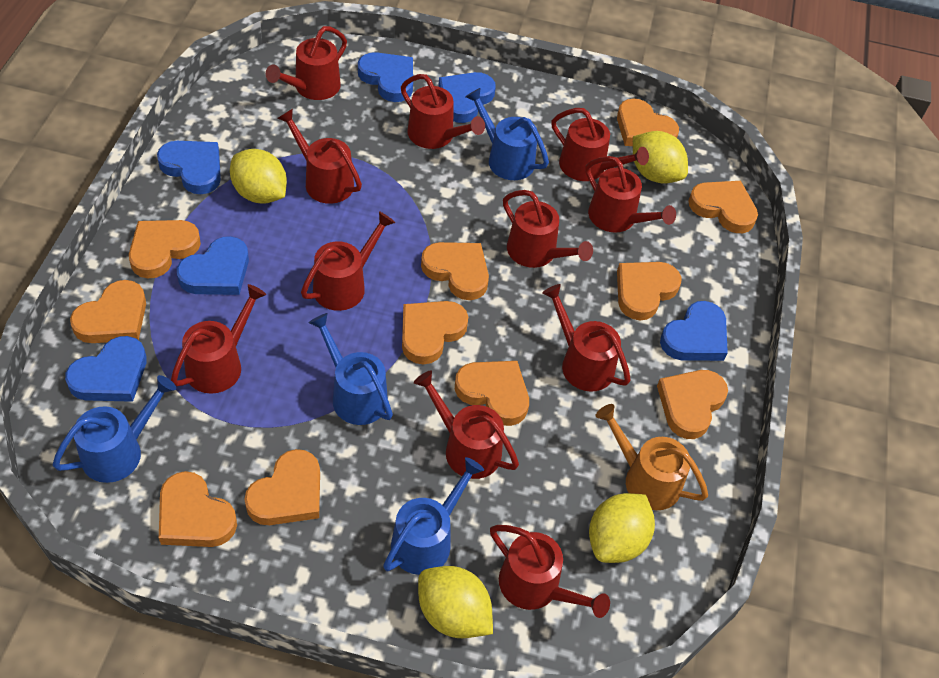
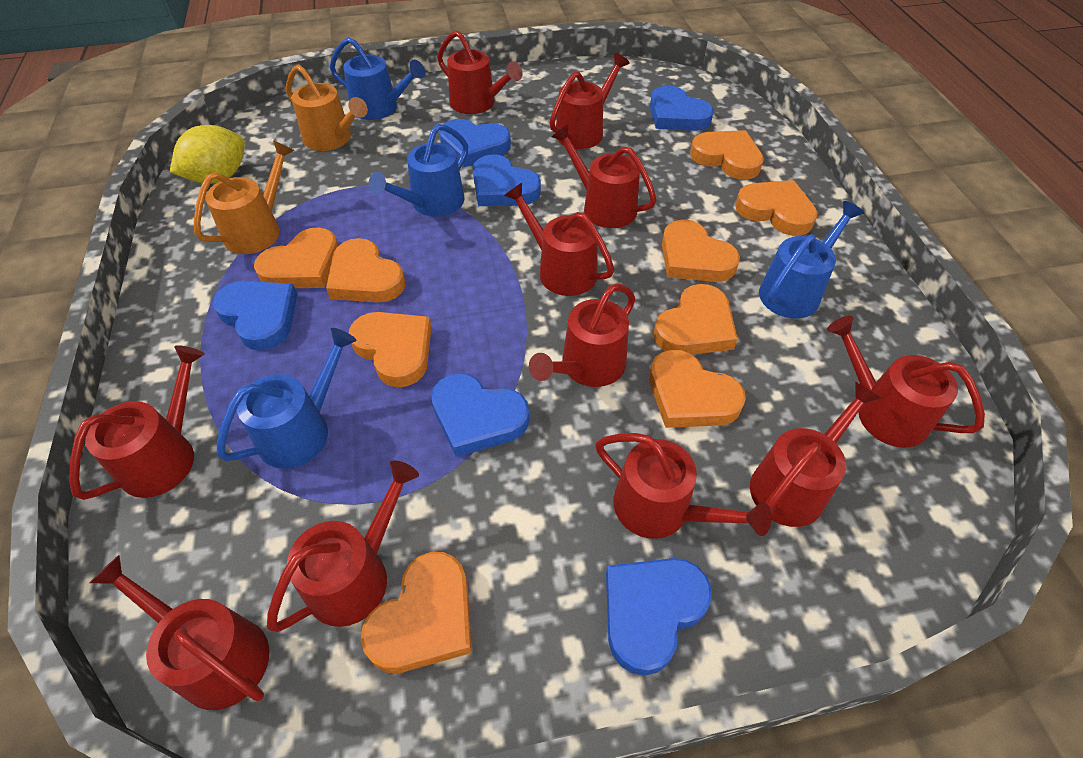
orange heart: [70,280,146,343] [129,220,201,279] [159,471,237,547] [244,449,320,525] [402,301,468,365] [421,242,489,300] [455,361,529,426] [617,99,679,146] [617,262,682,320] [657,370,728,439] [688,181,758,233] = 11 -> [254,227,339,288] [326,238,405,303] [349,312,432,387] [361,552,472,673] [649,350,746,428] [654,284,738,355] [662,219,740,282] [690,130,764,180] [735,180,818,236] = 9
orange watering can: [596,404,708,510] = 1 -> [194,140,295,254] [286,64,368,151] = 2
yellow lemon: [230,149,287,204] [418,566,493,638] [589,493,655,563] [633,131,688,184] = 4 -> [170,125,245,184] = 1

